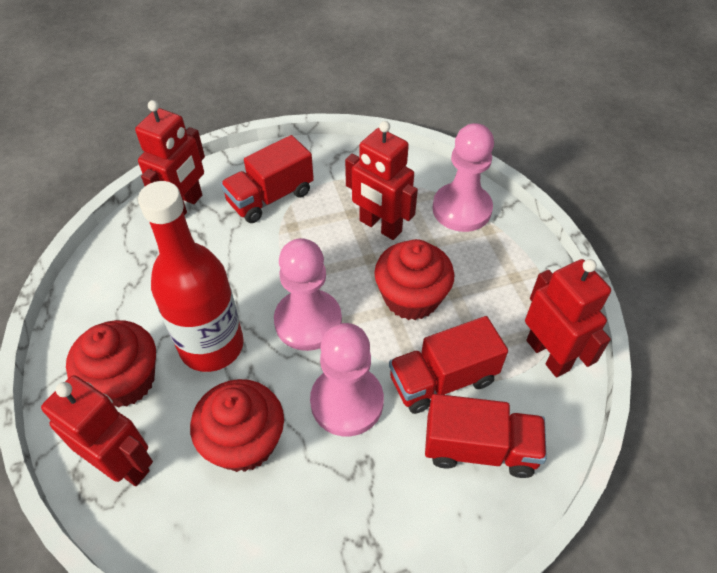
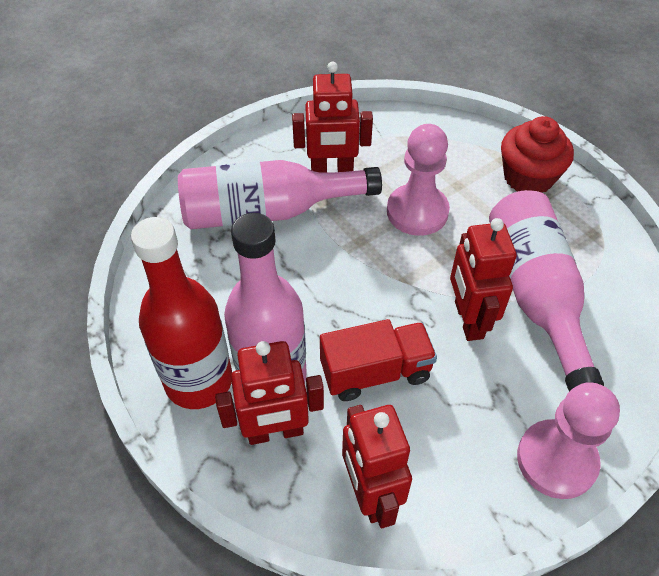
pink bottle: none = 0 -> [178,160,382,229] [224,213,307,383] [489,190,604,391] = 3
pink pawn: [274,238,342,351] [310,323,384,436] [432,123,494,232] = 3 -> [387,124,450,236] [517,382,620,499] = 2
red cupcake: [66,320,156,407] [190,379,284,472] [374,239,454,320] = 3 -> [501,116,574,192] = 1
red truck: [221,135,314,223] [389,316,508,414] [425,394,547,478] = 3 -> [320,319,437,401] = 1

